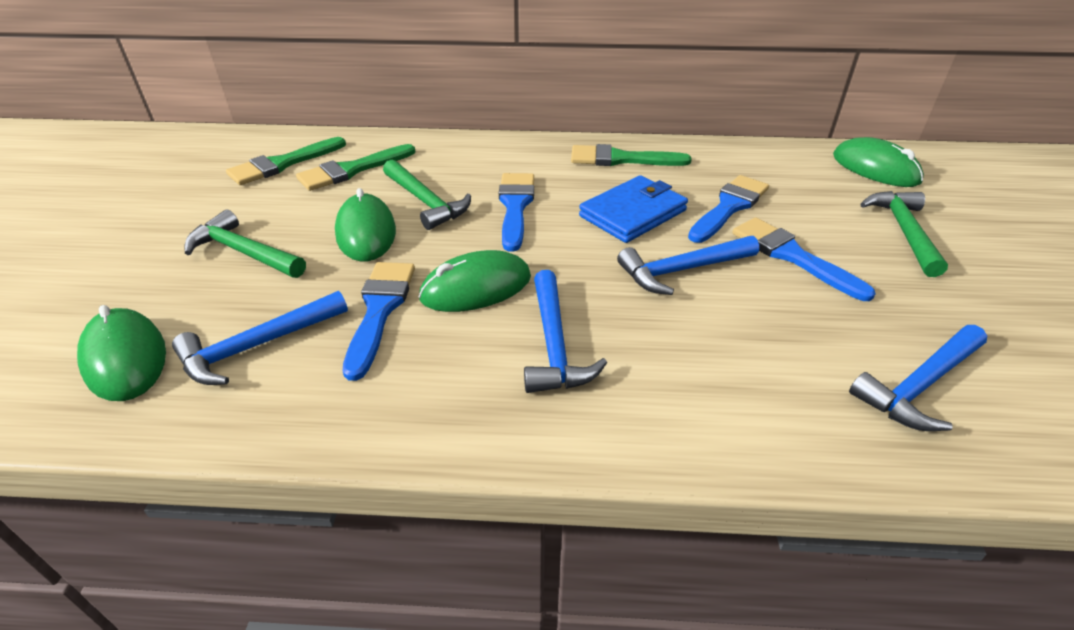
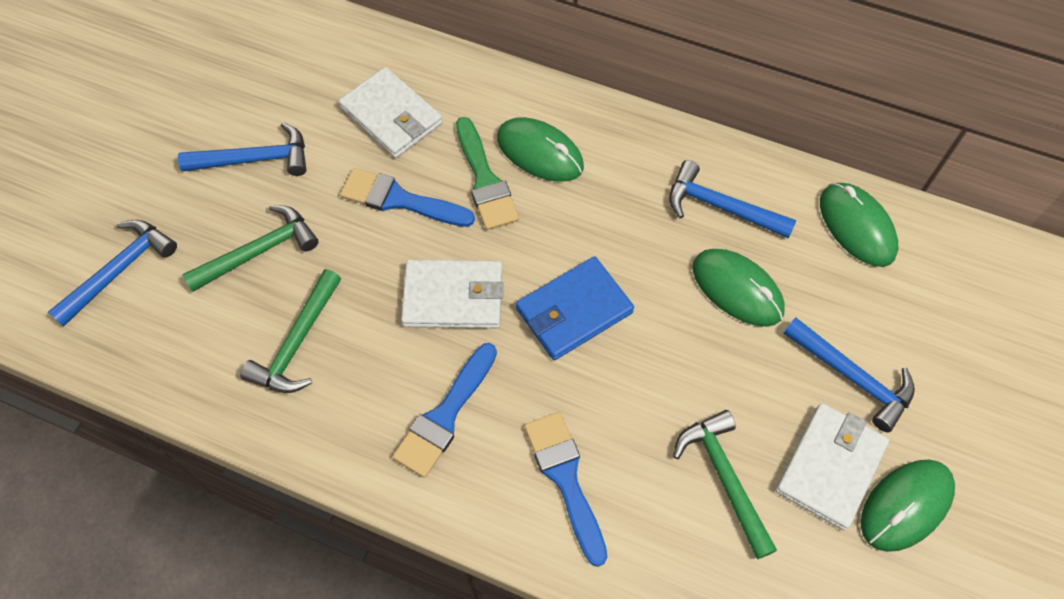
blue brush: [343,262,415,381] [499,173,534,252] [688,175,769,243] [732,217,876,301] = 4 -> [340,168,475,227] [392,343,497,478] [524,412,607,567] = 3
green brush: [226,137,346,185] [296,144,416,191] [571,144,692,166] = 3 -> [456,117,519,230] = 1
white wallet: none = 0 -> [338,67,442,158] [401,260,504,329] [776,403,889,530] = 3

